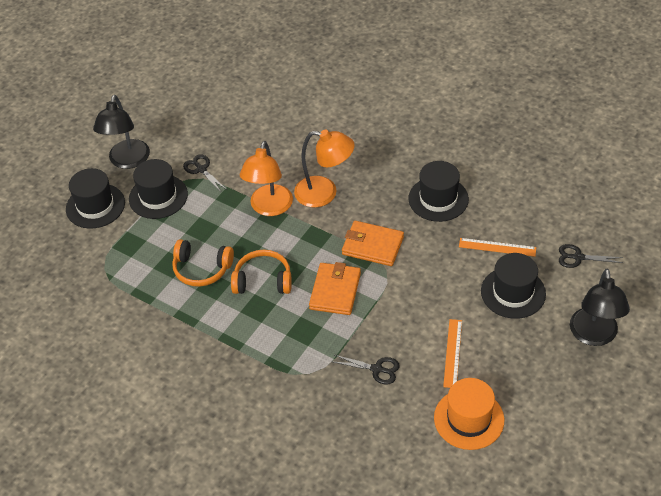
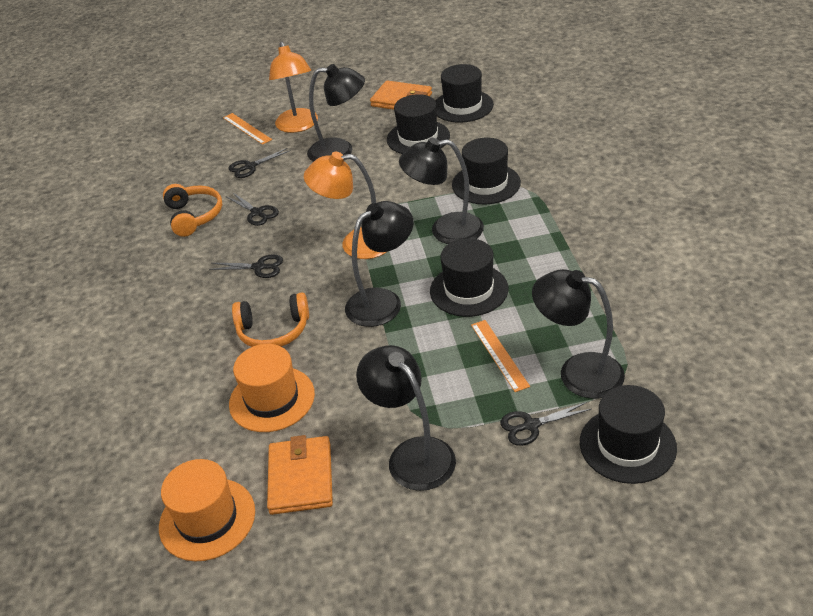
black hat: [66,168,125,229] [129,159,188,219] [408,161,469,222] [481,253,546,319] = 4 -> [387,94,450,154] [430,238,508,317] [435,64,494,123] [452,138,521,204] [580,385,677,484] = 5
black lamp: [93,95,150,169] [570,269,630,346] = 2 -> [307,64,365,162] [345,201,413,327] [356,345,456,491] [399,138,484,244] [532,269,625,399] = 5
black scissors: [183,154,227,192] [331,355,400,385] [559,244,623,268] = 3 -> [209,254,283,278] [227,192,279,226] [229,148,291,178] [500,402,591,446] = 4
orange hat: [434,378,504,450] = 1 -> [159,459,255,561] [229,344,315,432] = 2

